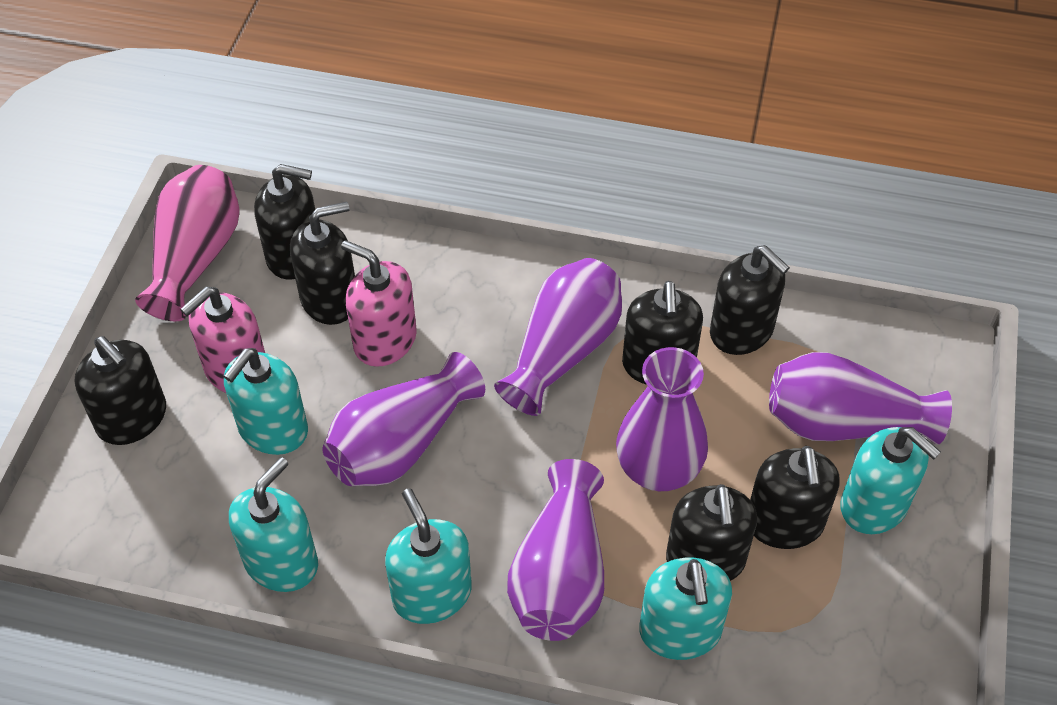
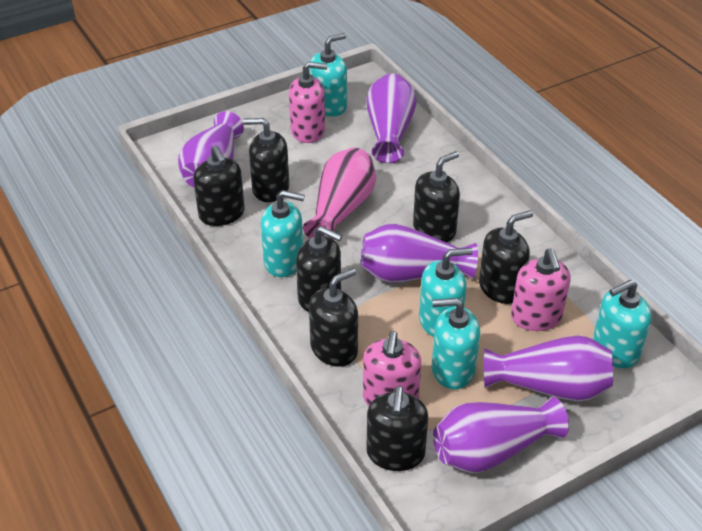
pink soap dispenser: [180,287,265,393] [341,240,417,367] = 2 -> [289,62,328,143] [363,331,422,406] [511,249,571,331] = 3

